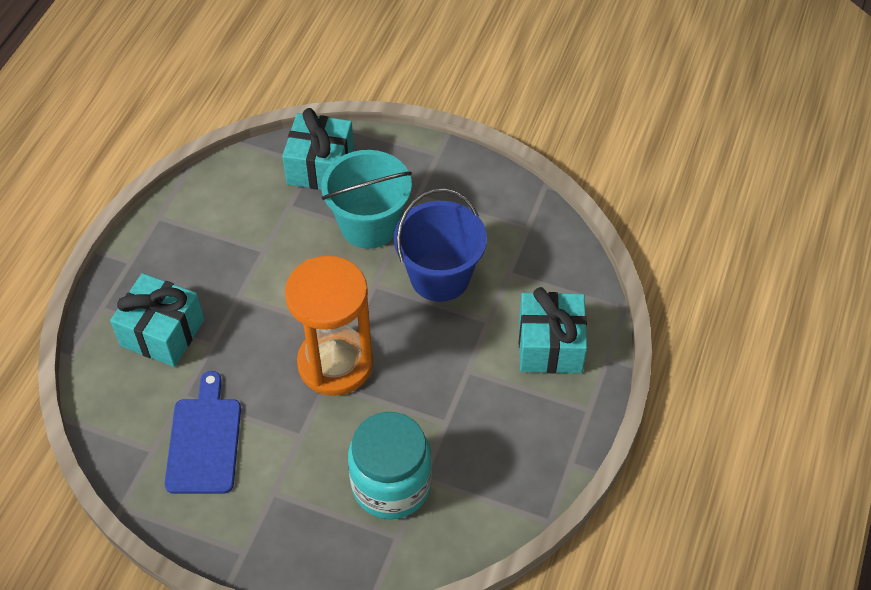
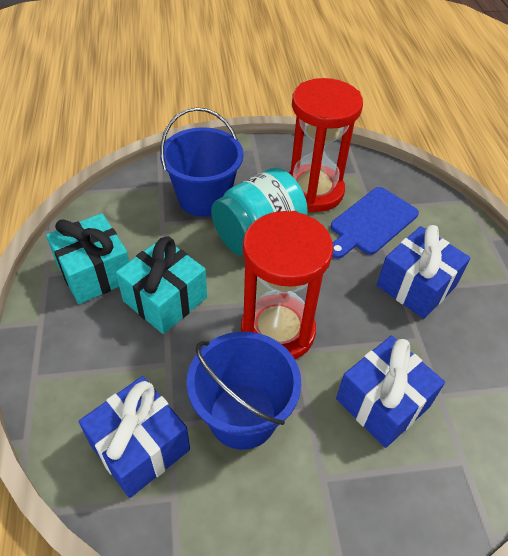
blue bucket: [394,188,487,302] = 1 -> [160,107,243,217] [187,332,301,450] = 2
blue gift: none = 0 -> [79,376,190,498] [336,336,445,448] [377,225,471,319] = 3
orange hourglass: [285,256,373,396] = 1 -> none = 0
red hourglass: none = 0 -> [241,211,333,359] [289,78,363,212] = 2
turquoise bucket: [321,150,412,249] = 1 -> none = 0
turquoise gift: [110,273,204,367] [282,108,354,190] [519,287,587,373] = 3 -> [46,213,129,304] [116,237,207,334] = 2

